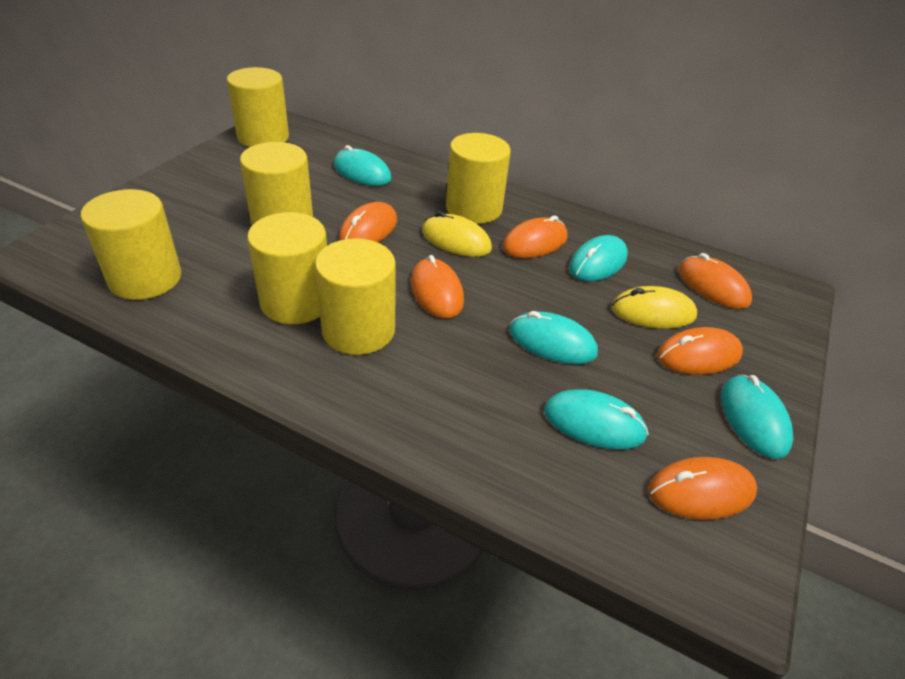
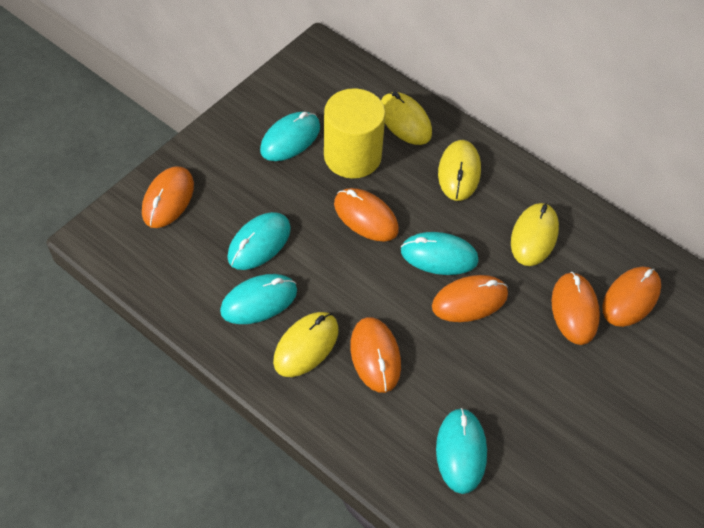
yellow cylinder: [81,189,181,300] [227,67,289,147] [240,142,313,225] [247,212,327,324] [315,238,396,355] [446,133,511,224] = 6 -> [324,88,386,179] = 1
yellow mouse: [422,211,492,257] [611,286,697,329] = 2 -> [273,312,339,377] [381,92,432,145] [438,140,481,201] [511,203,559,266] = 4

